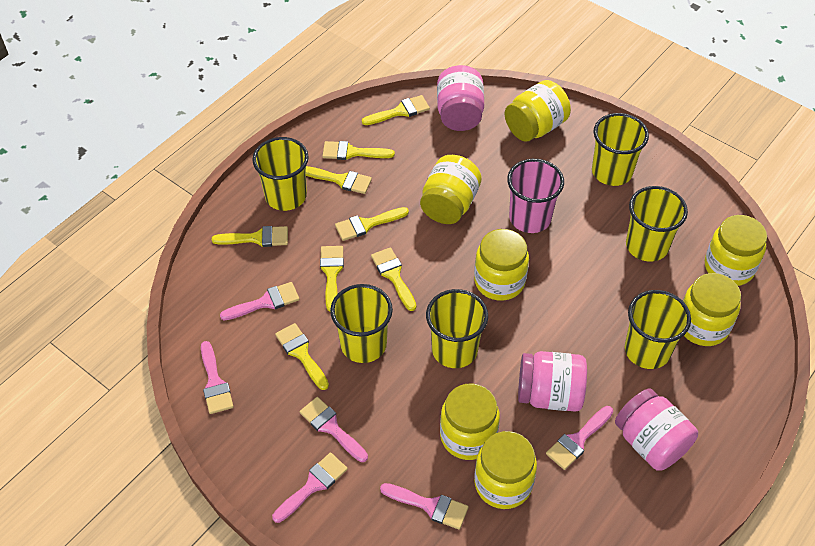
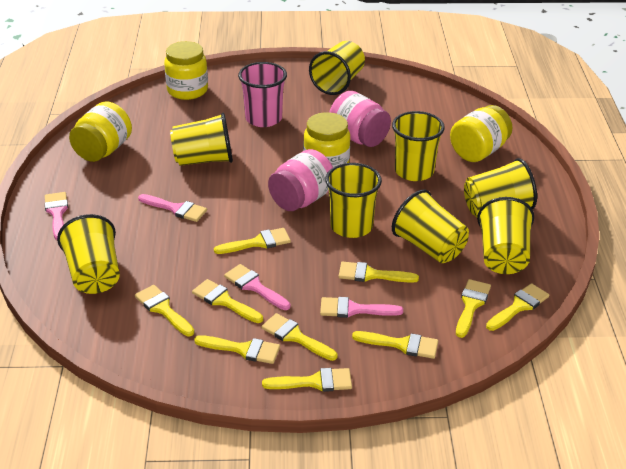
pink brush: [201,341,234,414] [220,282,299,320] [272,452,348,523] [300,397,368,462] [380,483,469,530] [546,406,613,470] = 6 -> [45,192,68,240] [138,194,207,222] [224,264,290,310] [320,297,403,318] = 4
pink jar: [437,65,484,131] [518,351,587,412] [615,388,698,471] = 3 -> [268,149,333,211] [330,91,391,147] = 2
yellow brush: [212,226,288,247] [275,323,329,390] [306,166,372,194] [320,246,344,311] [322,141,395,160] [335,207,409,241] [362,95,430,125] [371,247,416,311] = 8 -> [135,285,194,336] [192,279,263,323] [194,335,280,364] [214,228,291,254] [261,313,337,361] [262,368,352,392] [339,262,419,283] [352,331,438,359] [456,279,491,338] [486,283,549,331] = 10
yellow cup: [252,137,309,211] [330,284,393,363] [426,289,488,368] [592,113,649,186] [625,290,691,369] [626,186,688,262] = 6 -> [57,214,120,294] [170,112,233,166] [309,41,365,95] [325,163,382,238] [392,111,445,181] [392,190,469,263] [464,158,537,218] [477,197,534,274] = 8
yellow jar: [420,155,482,224] [440,383,500,460] [474,229,529,301] [474,431,537,509] [505,80,571,142] [683,273,741,346] [705,215,767,286] = 7 -> [69,101,132,162] [164,41,208,100] [303,112,350,167] [450,105,512,162] = 4

